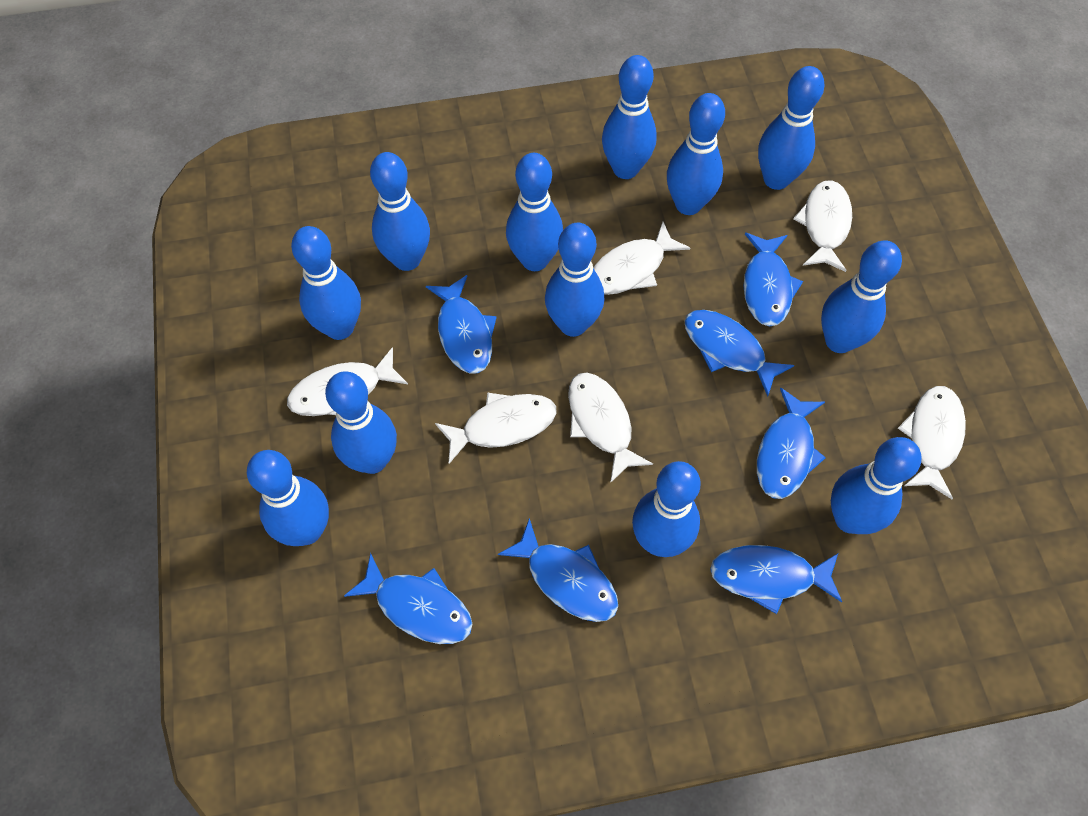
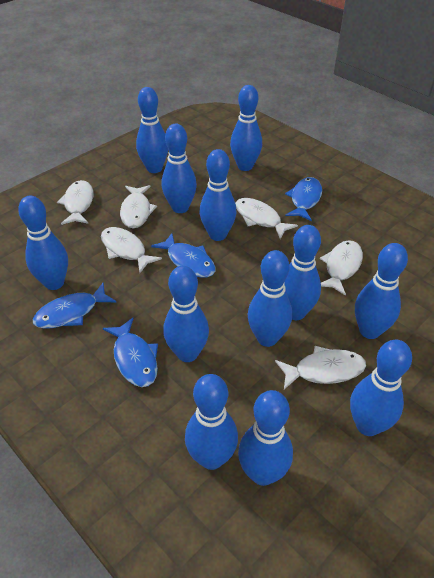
blue fish: [344,553,472,644] [426,275,497,374] [498,518,618,622] [684,310,794,396] [710,545,842,614] [744,233,803,327] [757,387,826,499] = 7 -> [33,283,116,329] [103,318,158,387] [151,233,216,278] [285,177,322,221] = 4

